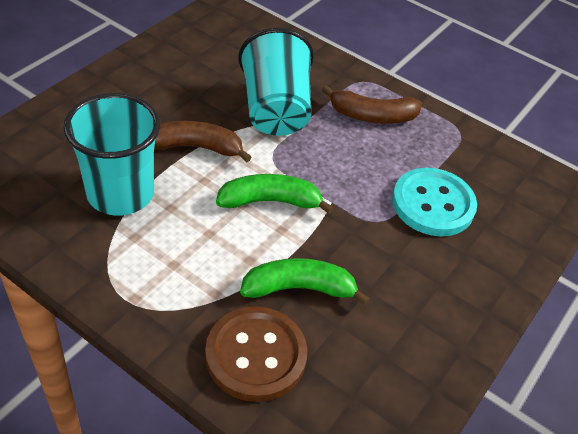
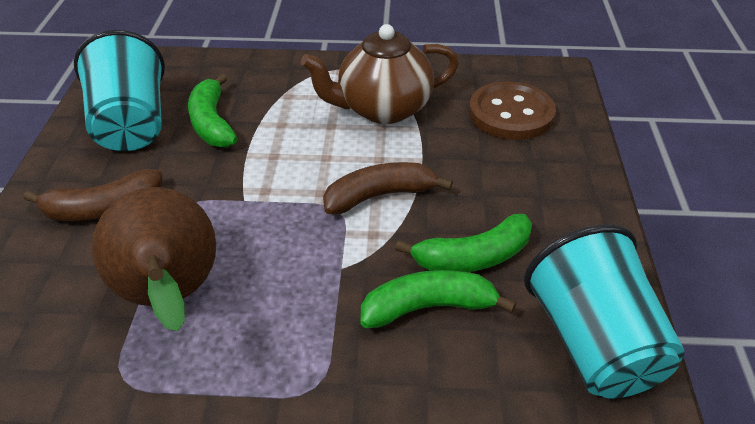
brown pear: none = 0 -> [92,187,216,331] = 1
brown teapot: none = 0 -> [301,24,459,124] = 1
green banana: [216,174,334,214] [240,258,370,305] = 2 -> [188,74,237,148] [360,270,516,328] [395,214,532,272] = 3
turquoise button: [392,168,477,236] = 1 -> none = 0

